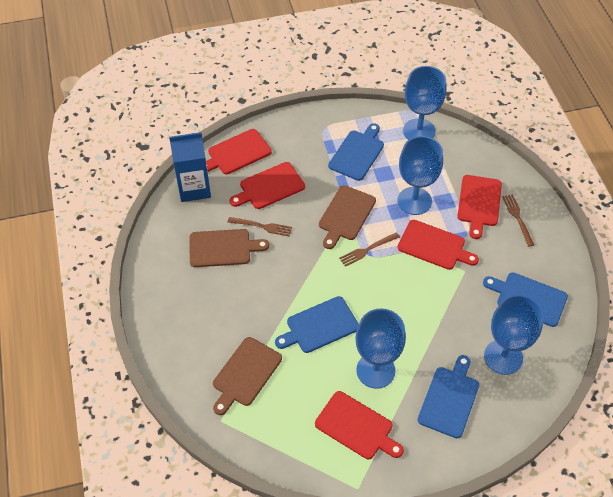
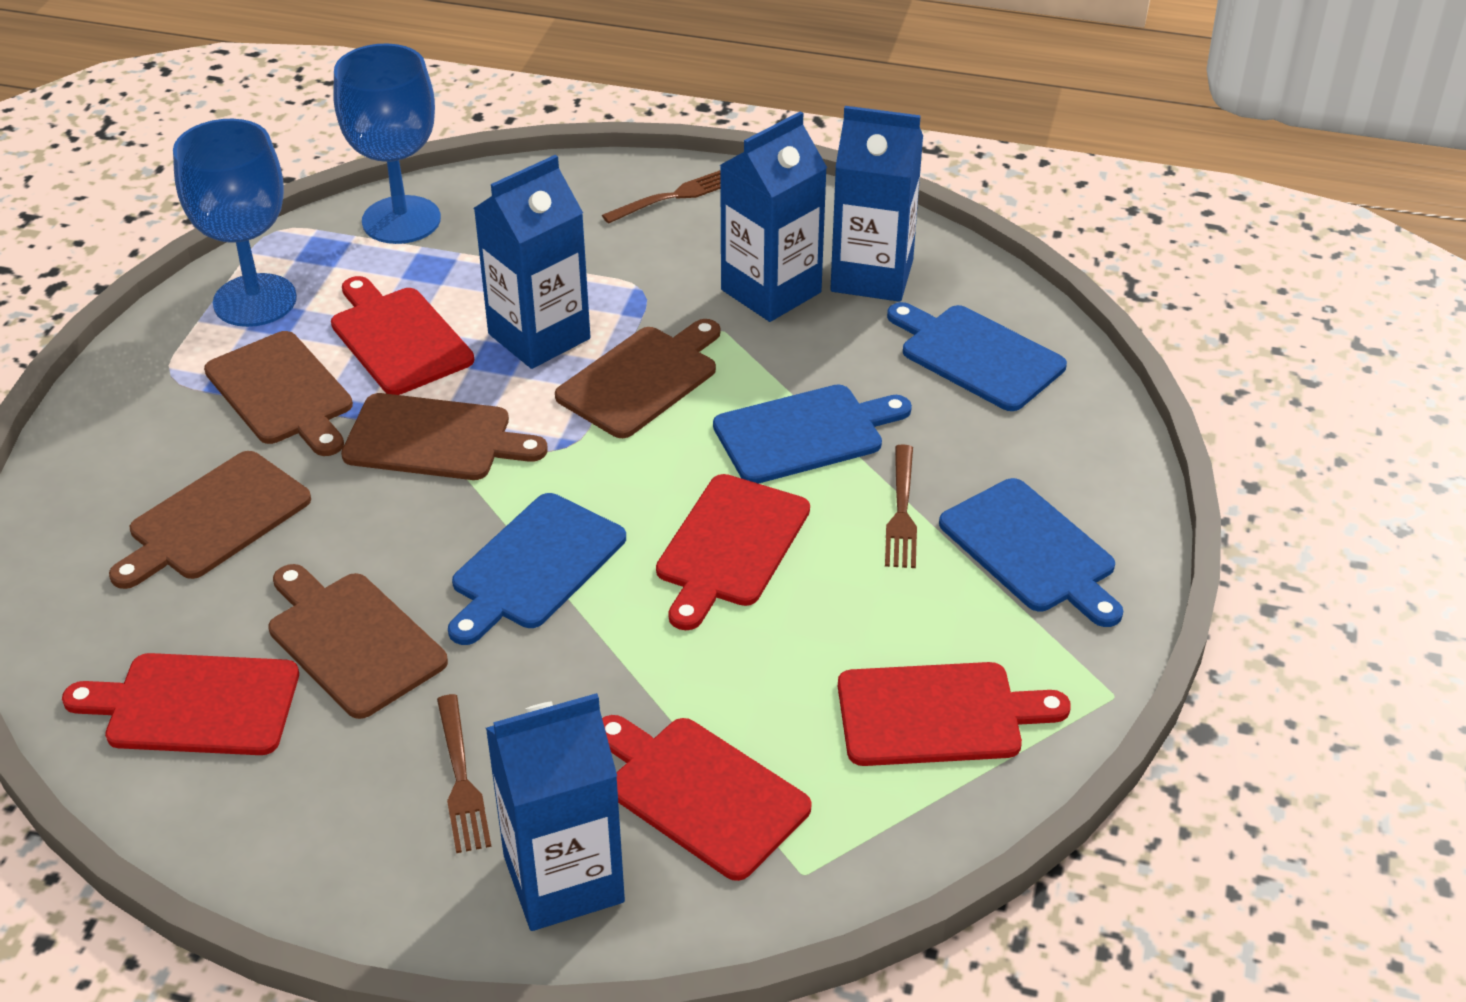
blue carton: [169,132,211,202] = 1 -> [474,155,591,369] [486,693,625,931] [720,111,827,322] [830,106,923,302] = 4
blue goblet: [355,308,406,389] [398,136,443,215] [403,66,447,140] [484,295,544,375] = 4 -> [173,119,297,327] [333,43,441,244] = 2
brown cutting board: [190,229,269,267] [213,337,282,415] [319,185,376,249] = 3 -> [109,451,311,589] [204,331,353,456] [269,564,448,719] [341,393,548,480] [555,319,720,438] = 5

